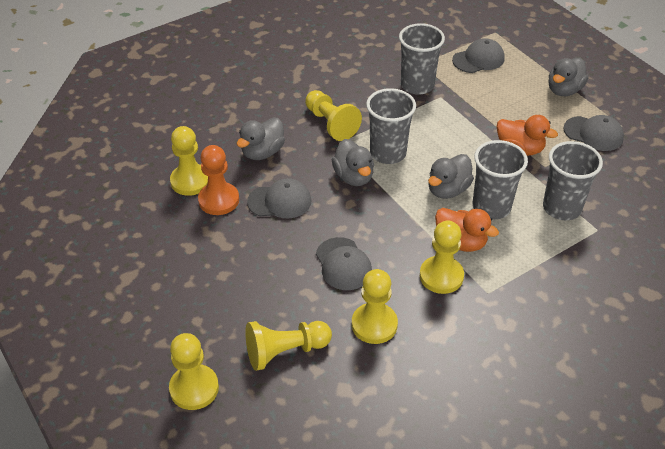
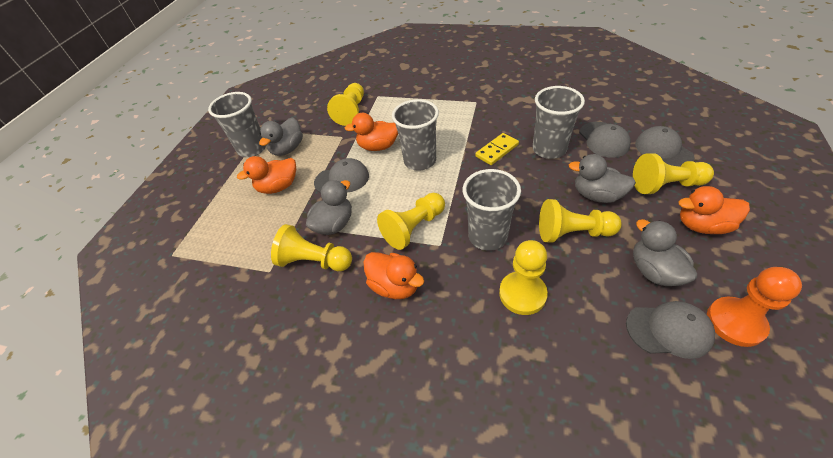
orange duck: [435,208,499,252] [497,115,558,156] = 2 -> [237,156,296,194] [344,113,398,151] [363,252,424,299] [678,186,750,234] = 4
yellow domino: none = 0 -> [475,133,519,165] = 1

